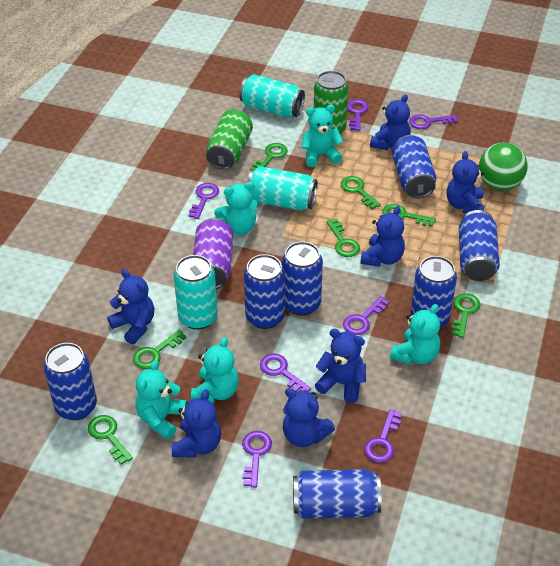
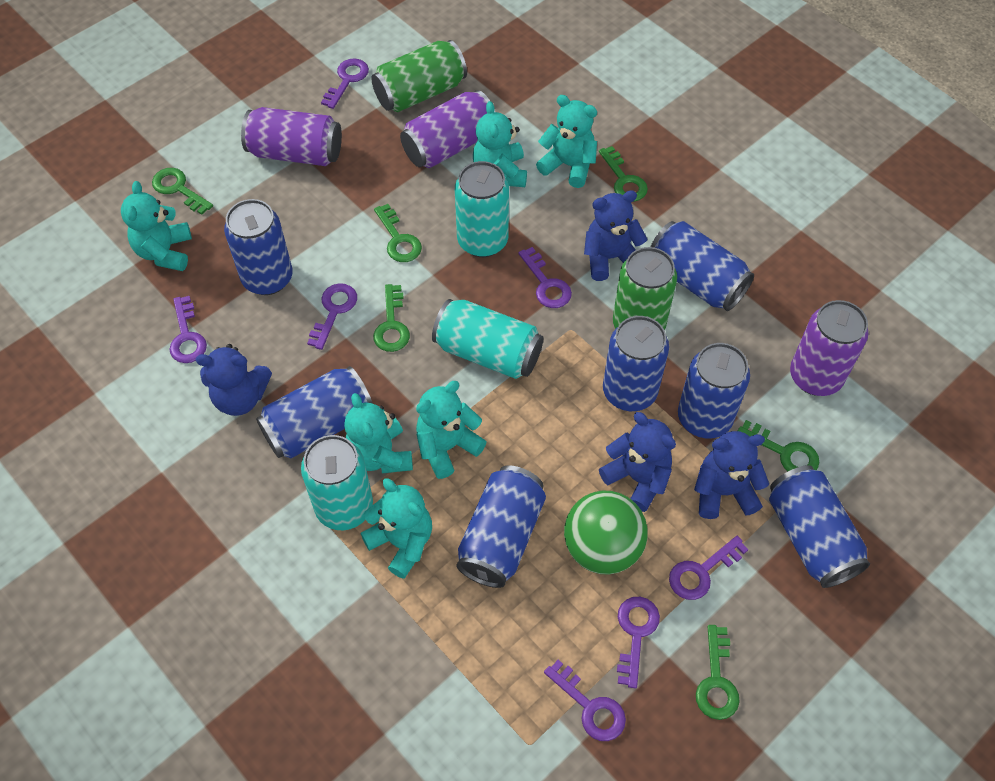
blue teddy bear: [107,269,154,344] [172,389,221,458] [283,388,335,447] [315,329,366,403] [360,206,405,267] [370,94,411,150] [447,151,485,214] = 7 -> [196,344,272,416] [584,190,648,281] [599,412,676,512] [694,431,769,519] = 4
green key: [88,415,133,465] [133,330,187,369] [250,143,288,171] [326,219,360,257] [341,176,381,209] [382,204,436,227] [452,293,480,338] = 7 -> [152,168,213,215] [373,284,410,352] [374,204,422,262] [599,146,648,202] [696,625,740,720] [738,420,819,471] = 6
purple can: [193,218,233,289] = 1 -> [241,107,342,166] [400,90,495,168] [790,300,869,396] = 3
turquoise teddy bear: [136,360,187,439] [191,337,239,403] [214,182,258,235] [301,105,343,167] [390,304,440,365] = 5 -> [121,181,192,271] [344,393,413,473] [361,478,432,579] [416,381,487,479] [473,101,527,187] [536,95,597,188] = 6

